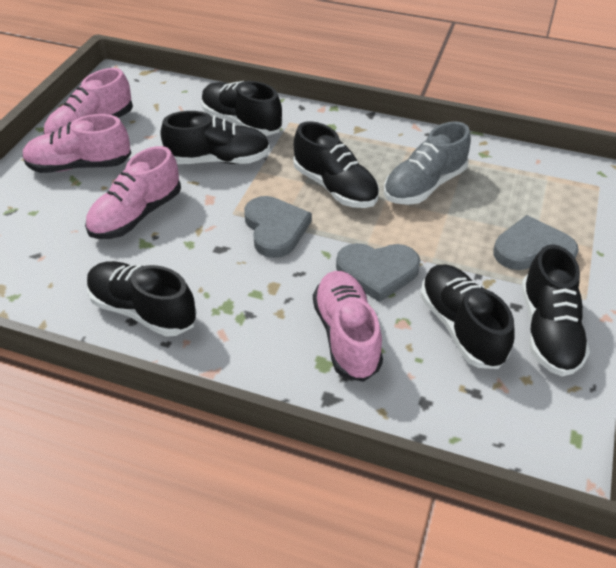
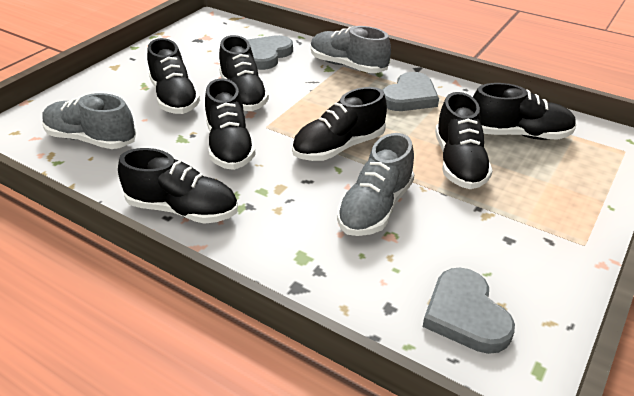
black shoe: [87,261,197,337] [161,111,270,164] [201,81,282,136] [293,121,379,208] [420,264,514,369] [521,244,590,376] = 6 -> [118,148,238,224] [147,38,200,114] [205,78,256,170] [219,35,269,111] [292,87,387,161] [435,92,493,189] [473,83,577,140] = 7
grey shoe: [384,121,471,205] = 1 -> [42,93,136,149] [311,26,391,73] [337,133,415,236] = 3
pink shoe: [22,114,131,173] [43,68,133,134] [85,146,181,239] [313,271,383,382] = 4 -> none = 0

